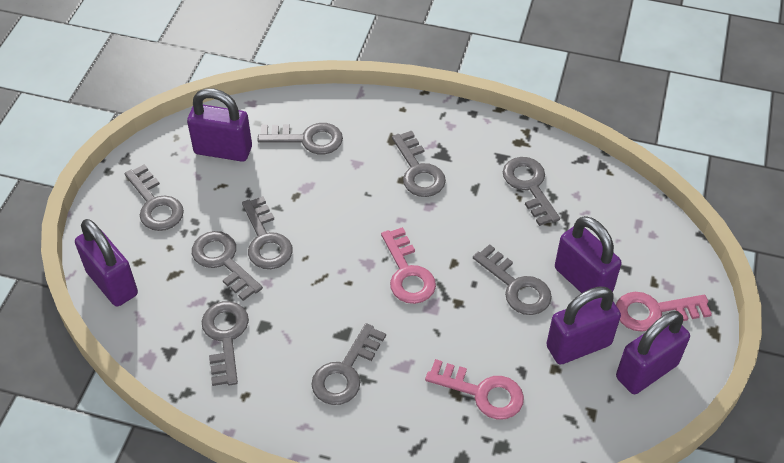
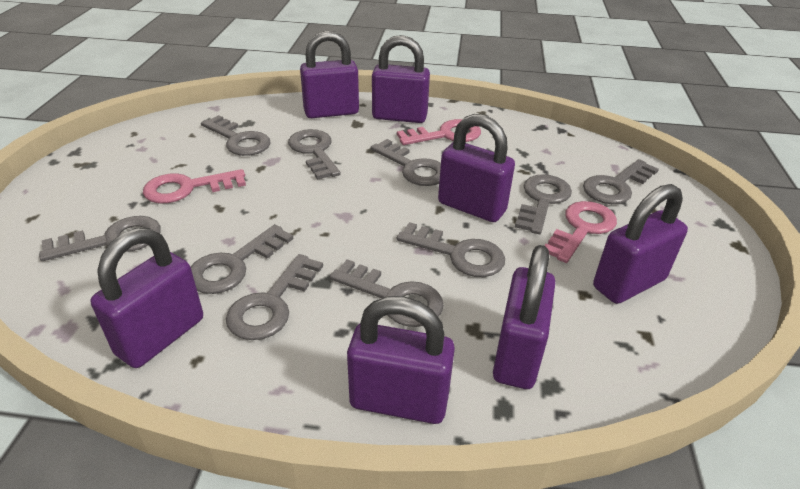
grey key: [125,164,184,231] [192,231,263,301] [201,301,249,386] [242,196,293,269] [258,123,343,154] [311,323,386,405] [392,131,446,197] [473,244,552,315] [503,157,560,226] = 9 -> [39,216,161,261] [191,224,293,294] [201,115,271,156] [226,254,323,340] [288,129,341,180] [330,259,444,327] [371,139,441,186] [397,222,505,277] [515,174,572,234] [583,159,659,204] = 10
purple padlock: [75,219,138,306] [187,88,252,162] [546,287,621,365] [555,216,621,293] [616,311,690,394] = 5 -> [91,228,203,368] [300,31,359,118] [347,296,455,424] [372,35,430,123] [438,114,515,222] [493,245,555,389] [593,184,688,304] = 7

